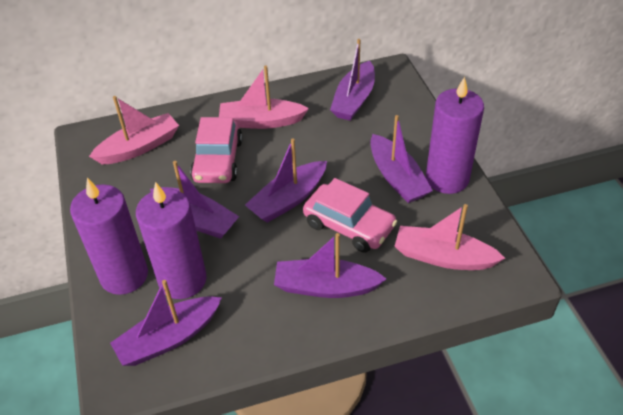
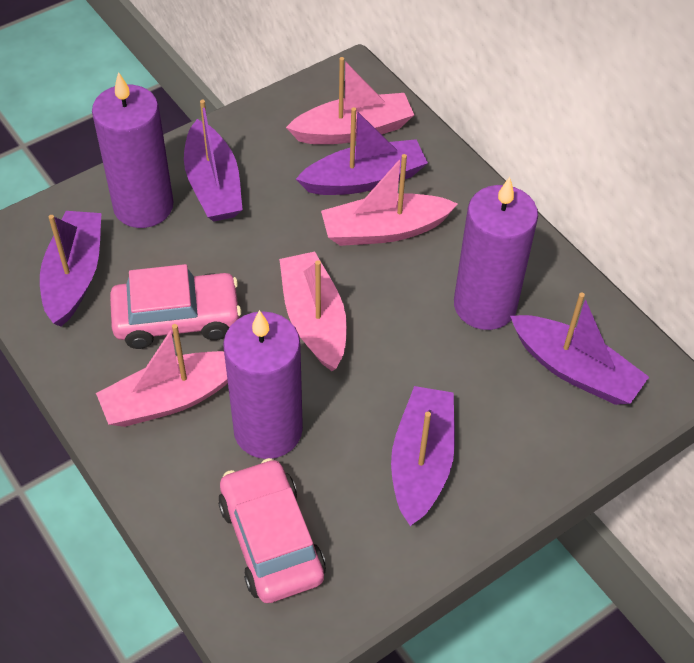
pink boat: [89,96,179,164] [219,66,309,129] [395,204,505,270] = 3 -> [96,324,228,427] [279,252,347,371] [286,57,414,144] [321,154,458,246] = 4
purple boat: [110,280,222,366] [150,161,239,239] [245,138,327,223] [274,233,386,298] [330,39,375,121] [370,115,433,203] = 6 -> [40,211,101,327] [184,100,243,222] [296,107,428,195] [391,386,455,526] [510,293,649,405] = 5

